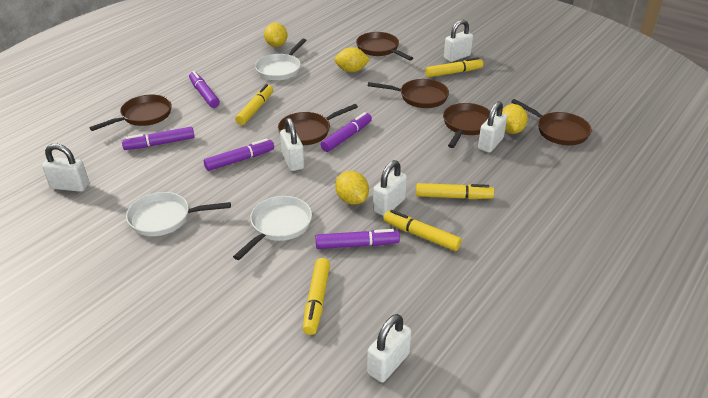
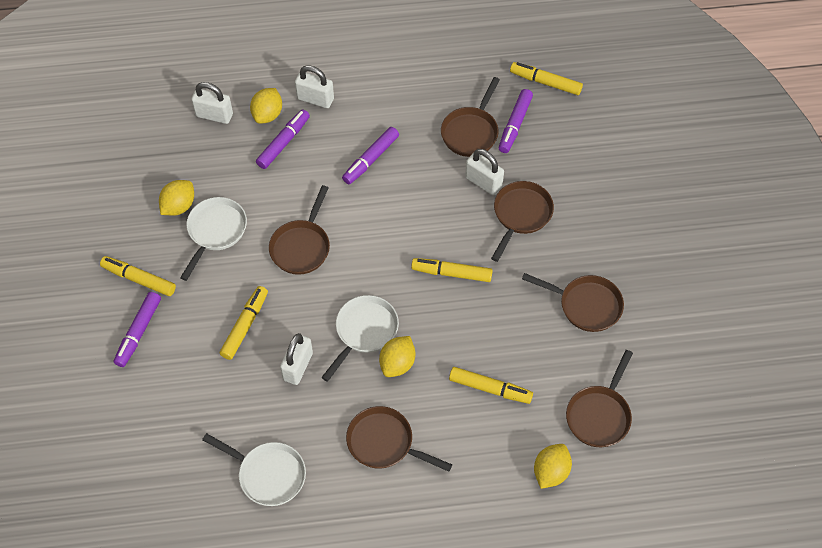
purple marker: [122,127,195,150] [189,71,220,108] [204,139,274,171] [315,229,400,249] [321,112,372,152] = 5 -> [114,292,161,367] [256,109,310,169] [342,127,399,184] [498,89,533,153] = 4
white padlock: [42,143,89,192] [280,118,304,171] [367,314,412,383] [373,160,407,216] [444,20,473,62] [478,101,507,153] = 6 -> [191,82,233,124] [280,333,313,385] [295,65,334,108] [465,149,504,195] = 4

